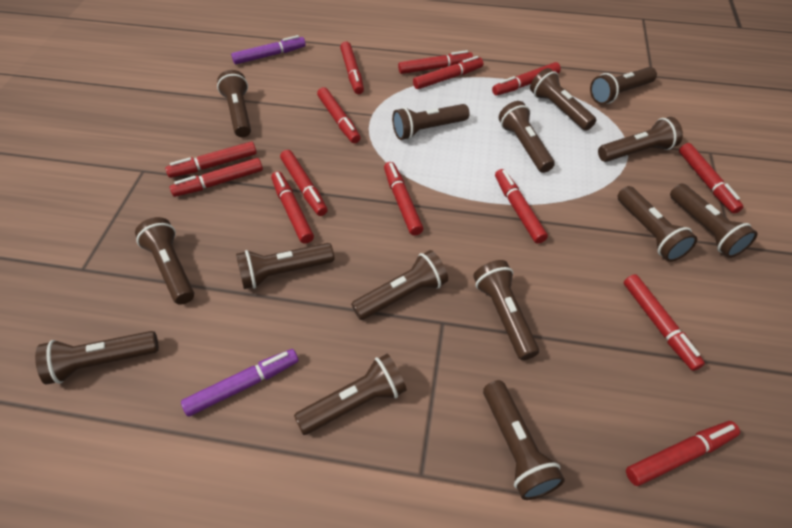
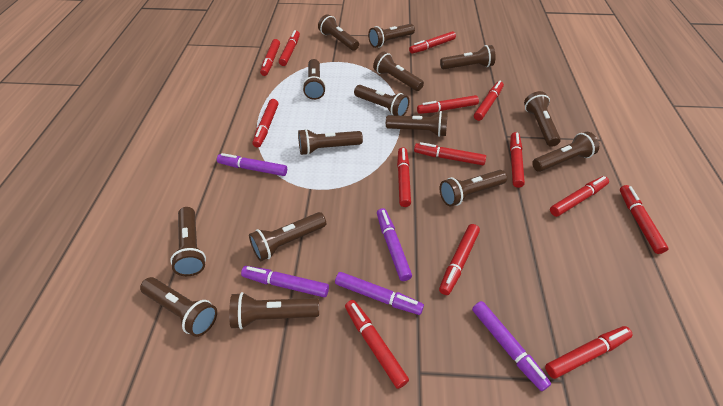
purple marker: [181,349,299,417] [231,35,306,64] = 2 -> [217,153,287,176] [241,266,329,297] [335,272,424,315] [377,208,412,281] [472,301,551,391] = 5

